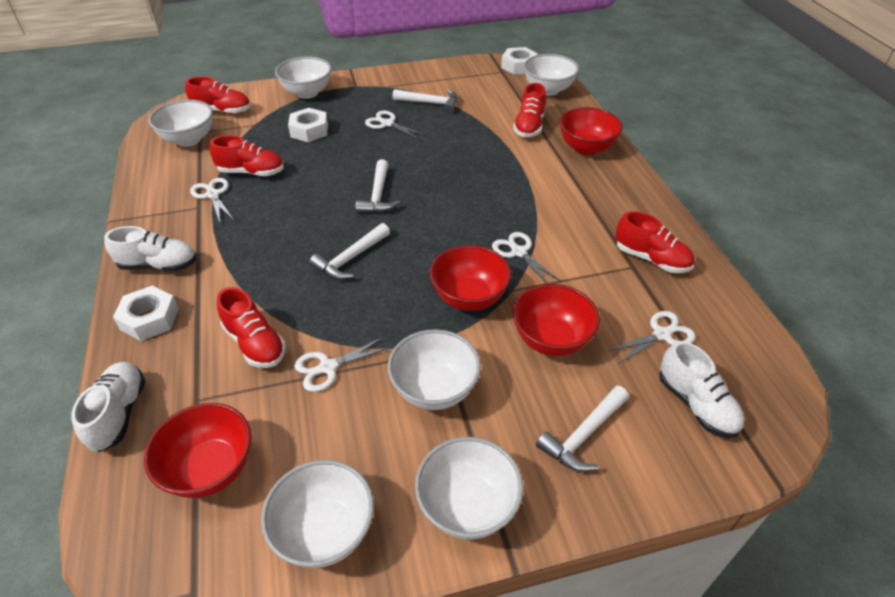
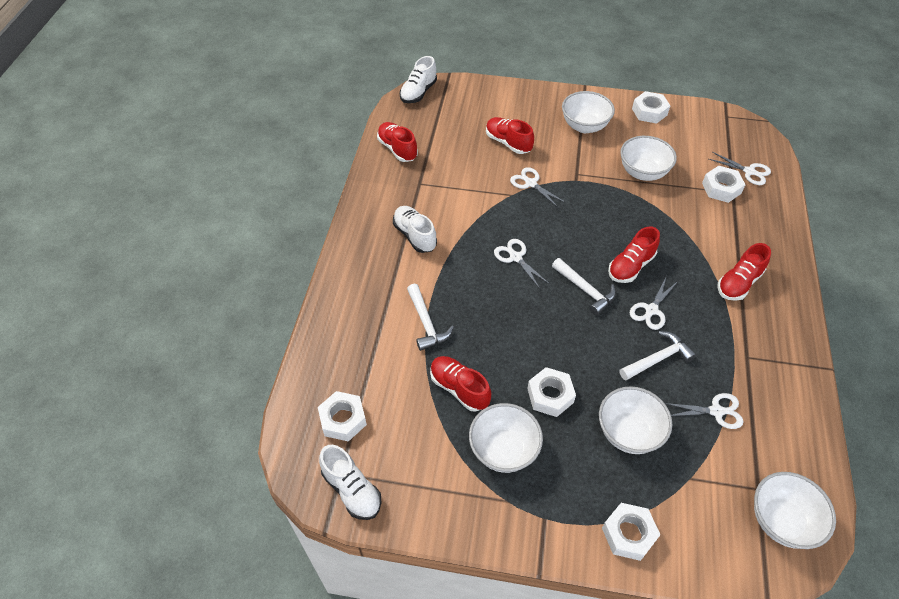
red bowl: [144,403,251,498] [430,245,511,311] [513,284,600,356] [559,107,623,155] = 4 -> none = 0
white bowl: [148,100,213,147] [261,460,374,568] [275,57,332,99] [388,329,481,410] [415,437,523,539] [523,54,579,96] = 6 -> [469,403,543,473] [562,91,615,133] [599,386,672,454] [620,136,677,181] [754,472,836,549] = 5
white hammer: [309,223,390,280] [355,159,400,213] [393,89,457,113] [536,386,629,472] = 4 -> [407,284,454,351] [552,258,616,315] [619,331,696,381] = 3
white nut: [113,286,179,341] [288,108,328,142] [501,47,538,75] = 3 -> [318,391,367,442] [527,367,576,417] [602,503,661,561] [632,91,670,124] [702,166,745,203] = 5

